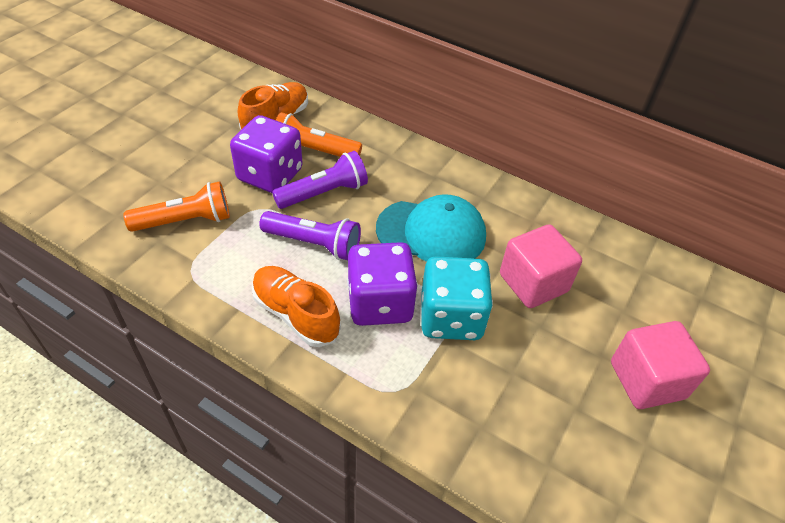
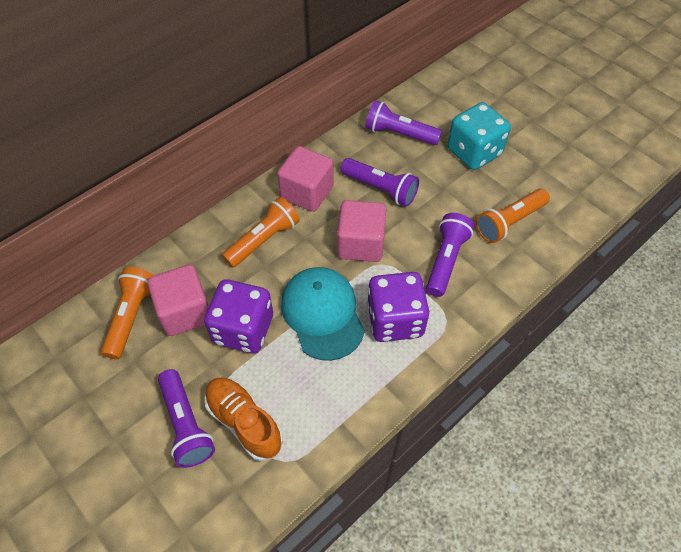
orange flashlight: [124,181,230,232] [276,112,362,157] = 2 -> [101,267,154,359] [222,197,300,268] [476,189,550,243] = 3
orange shoe: [238,82,308,130] [252,266,341,347] = 2 -> [204,377,283,461] = 1
pink cube: [500,224,582,308] [611,321,710,409] = 2 -> [147,264,209,336] [277,146,334,212] [337,200,387,262] = 3
purple flashlight: [259,211,361,260] [272,151,368,209] = 2 -> [158,369,215,468] [341,158,419,207] [365,100,442,145] [426,213,474,297] = 4

